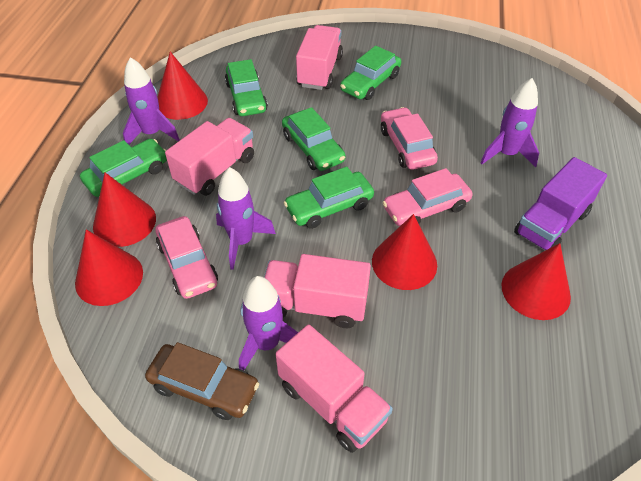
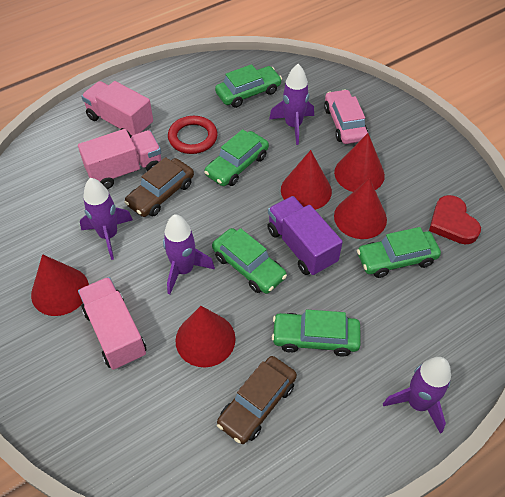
brown car: [145,342,259,420] = 1 -> [124,157,194,217] [217,356,297,444] = 2
pink car: [156,216,218,299] [381,107,438,170] [382,168,473,226] = 3 -> [324,89,368,144] = 1
pink truck: [165,118,254,196] [264,254,371,328] [276,324,393,453] [296,25,343,90] = 4 -> [78,129,161,189] [78,277,146,370] [81,81,153,138] = 3
red heart: none = 0 -> [429,195,481,245] = 1
red ring: none = 0 -> [168,116,218,154] = 1

